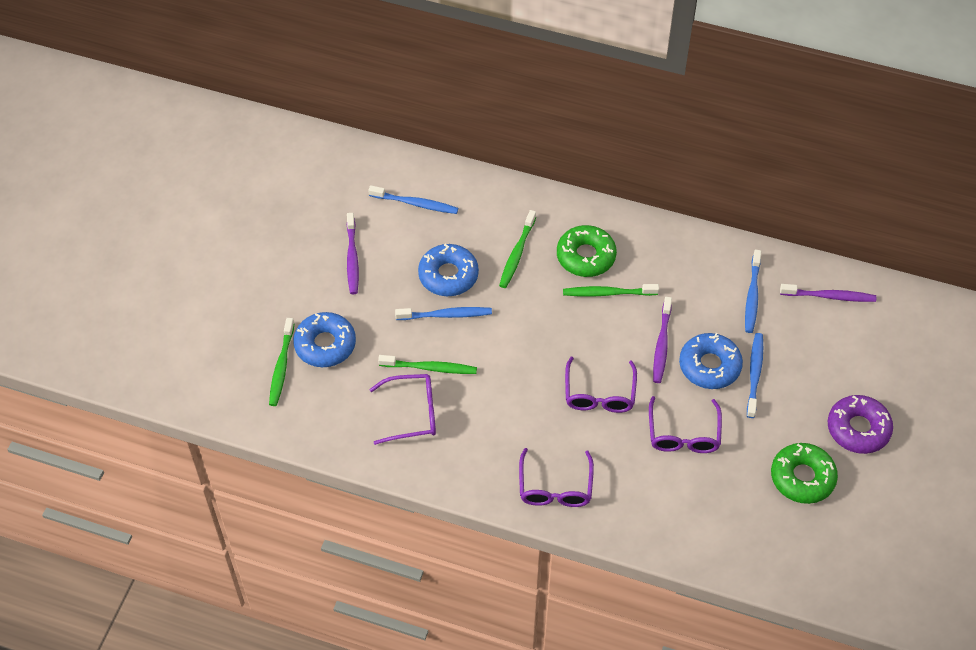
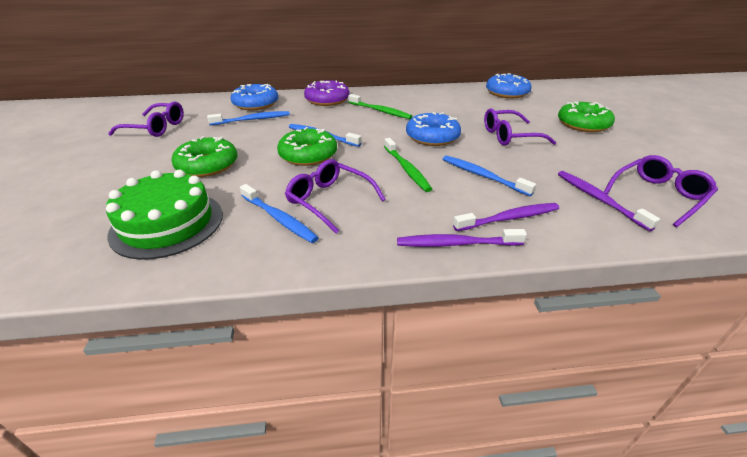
green cake: none = 0 -> [106,170,223,260] = 1
green donut: [557,225,617,277] [771,443,838,504] = 2 -> [172,136,238,177] [277,127,337,166] [558,102,615,132] = 3
green toothbrush: [269,318,295,406] [378,355,477,374] [499,210,536,288] [563,284,659,297] = 4 -> [348,94,412,119] [384,138,432,192] = 2

